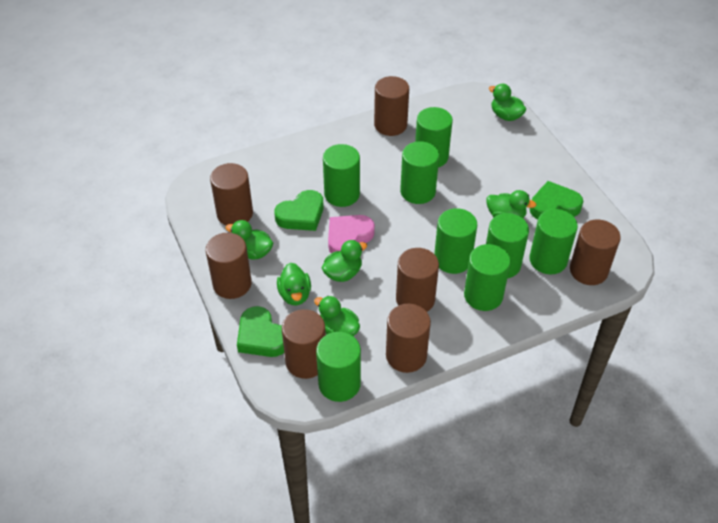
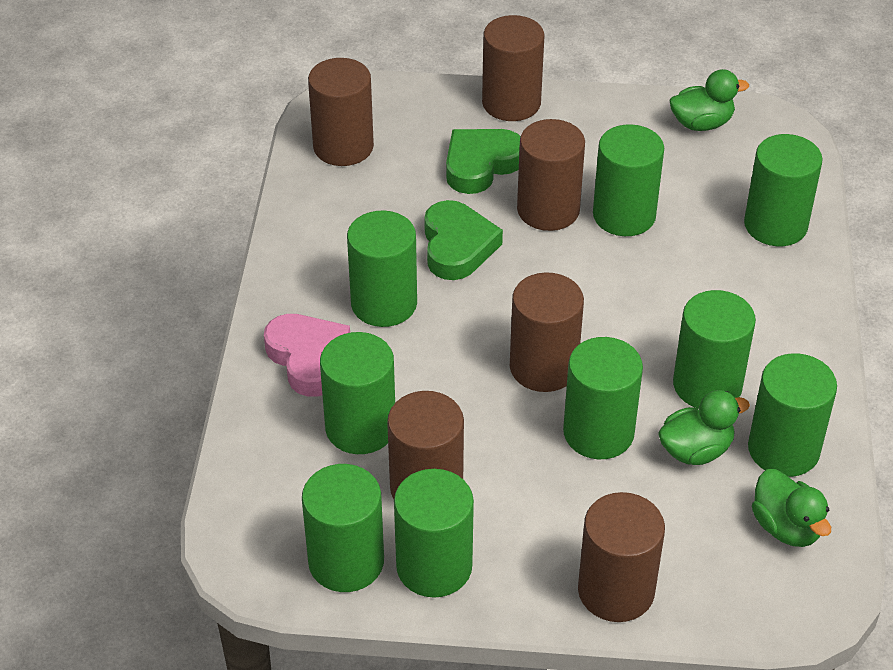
brown cylinder: [206,233,252,299] [210,163,253,226] [282,309,326,379] [374,76,409,136] [386,304,431,373] [396,248,439,312] [570,220,621,285] = 7 -> [308,58,374,166] [387,391,464,499] [482,15,544,121] [510,272,584,392] [517,119,585,231] [578,492,665,622] = 6
green cylinder: [316,332,361,402] [323,144,360,207] [400,141,439,204] [415,107,453,167] [434,208,477,274] [464,244,511,311] [486,213,529,278] [529,209,578,274] = 8 -> [302,464,384,592] [320,332,395,454] [347,211,417,327] [394,469,474,598] [563,337,643,459] [593,124,664,236] [673,290,756,409] [744,134,823,246] [748,353,837,477] = 9
green duck: [226,220,273,259] [277,263,311,305] [314,296,360,336] [322,240,367,282] [486,190,536,218] [489,84,526,121] = 6 -> [658,390,750,465] [669,69,749,131] [752,469,831,547] = 3
green heart: [237,306,284,357] [274,190,324,231] [530,181,583,219] = 3 -> [424,200,503,280] [446,129,520,194] = 2

